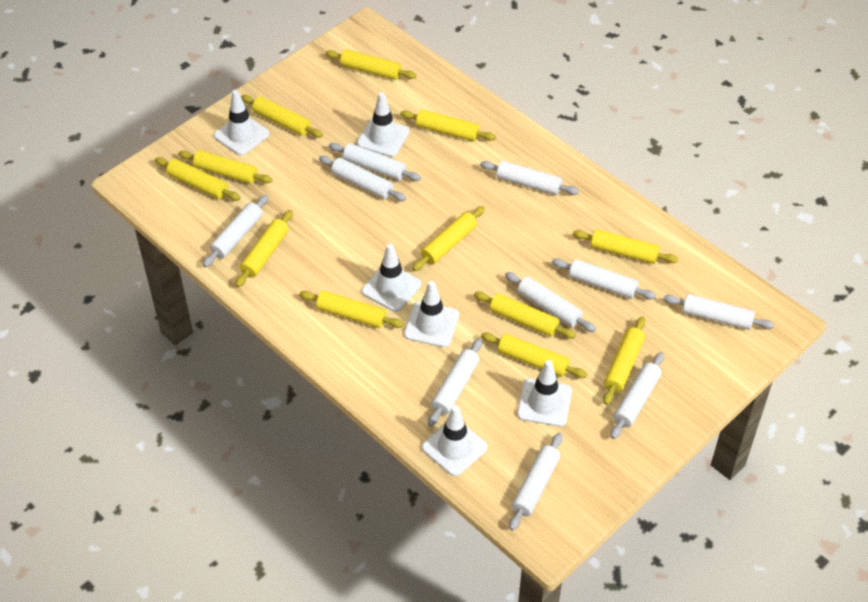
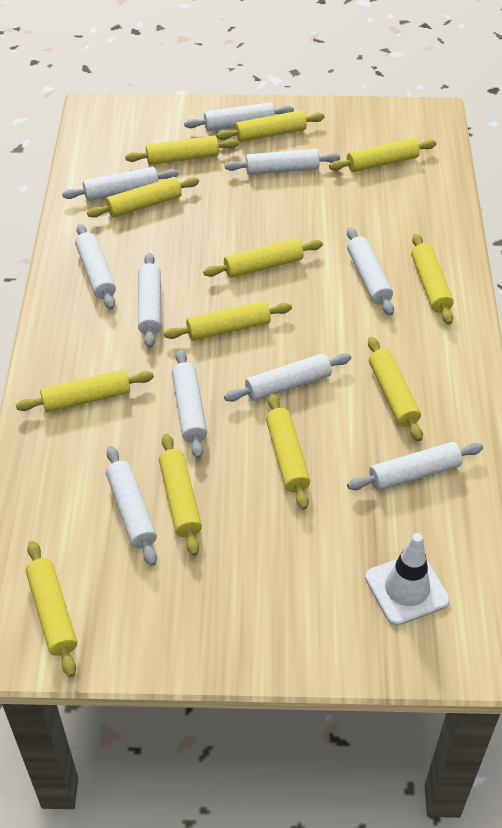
white traffic cone: [214,90,270,156] [357,92,410,157] [362,244,421,312] [404,281,459,347] [422,405,488,476] [517,360,572,427] = 6 -> [365,533,450,626] = 1

